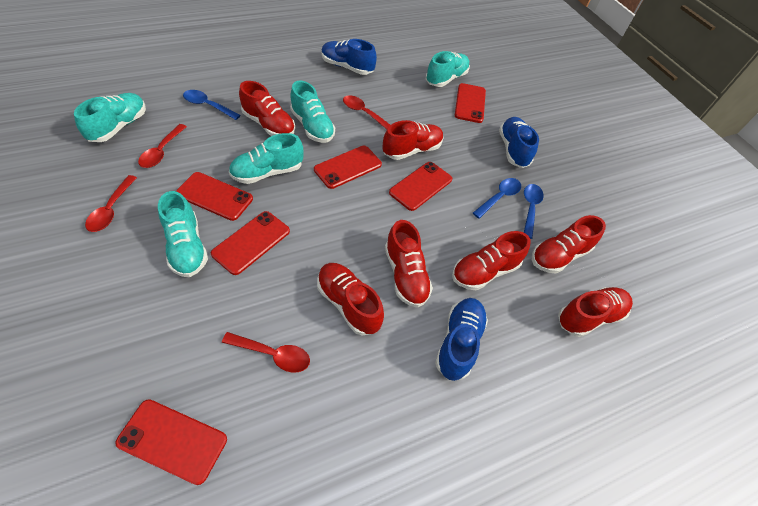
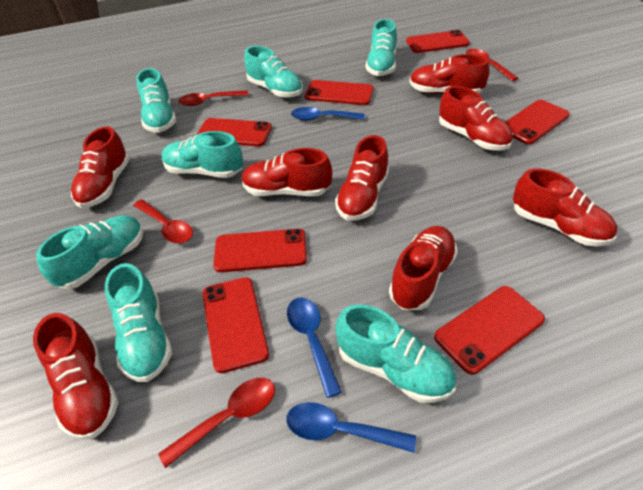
blue shoe: [321,39,377,75] [435,298,488,381] [499,117,539,168] = 3 -> none = 0
red phone: [115,399,227,485] [176,172,253,221] [211,211,290,275] [314,146,382,189] [389,162,452,211] [455,83,486,123] = 6 -> [196,118,272,147] [202,277,269,373] [213,229,307,272] [305,80,374,105] [406,30,470,53] [434,286,545,375] [505,100,570,144] = 7
red shoe: [239,81,295,136] [317,263,384,336] [382,120,444,160] [385,220,433,308] [452,231,531,290] [532,215,606,274] [558,287,633,337] = 7 -> [33,313,119,440] [71,126,130,208] [242,148,332,196] [335,135,389,221] [389,226,458,310] [410,54,490,94] [439,86,513,150] [513,168,617,246] = 8
turquoise shoe: [74,93,146,142] [158,191,208,277] [229,133,304,184] [290,81,335,143] [426,51,470,87] = 5 -> [36,215,144,289] [105,263,172,382] [136,68,176,133] [161,131,243,178] [244,46,303,98] [335,304,456,403] [366,19,397,76] = 7

